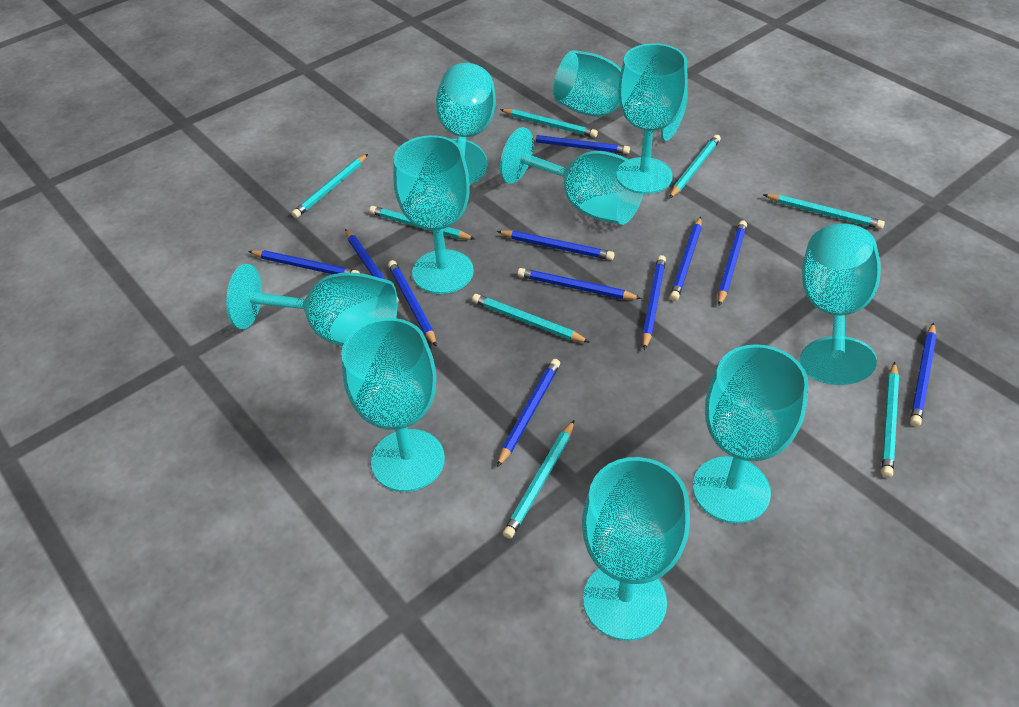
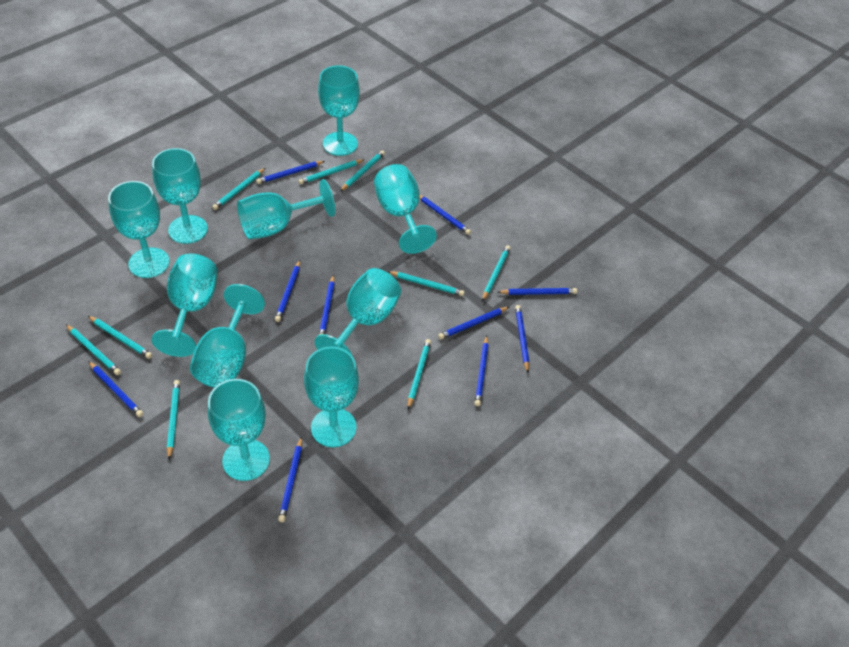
blue pencil: [248,250,360,274] [345,229,399,303] [388,260,437,347] [497,231,614,260] [497,359,560,467] [518,268,642,299] [533,135,630,154] [642,255,666,350] [670,217,702,301] [718,220,747,306] [910,322,937,427] = 11 -> [88,361,143,417] [256,161,325,184] [275,260,300,322] [278,436,302,522] [319,275,335,335] [419,195,471,235] [438,307,509,339] [475,336,489,406] [498,288,577,295] [515,305,530,373] = 10
turquoise pencil: [292,154,368,218] [369,206,475,240] [472,294,589,342] [500,109,598,138] [503,420,574,539] [669,135,721,199] [763,194,885,229] [882,362,899,478] = 8 -> [66,324,121,375] [88,316,152,359] [167,380,180,459] [212,168,265,210] [298,159,365,184] [340,150,385,191] [387,271,465,296] [408,339,431,409] [482,245,511,301] = 9

